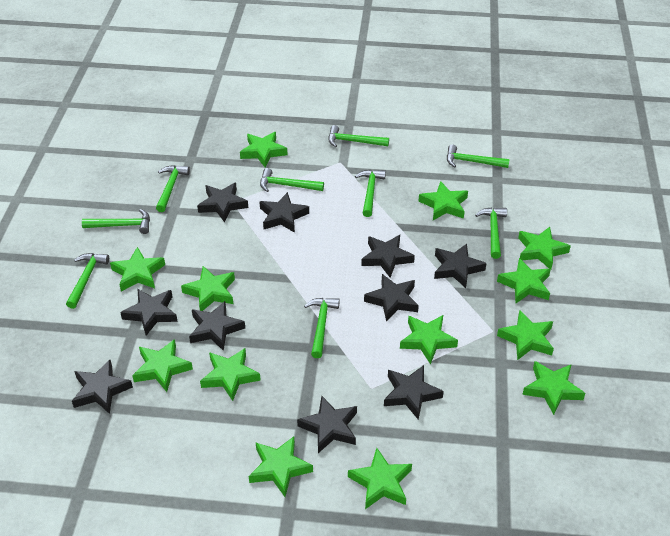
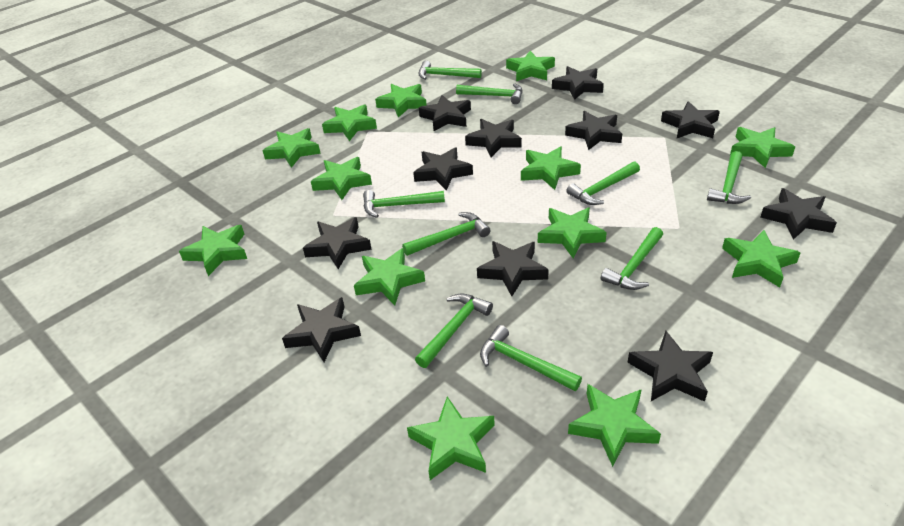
black star: [72,360,133,414] [120,289,178,336] [189,301,245,351] [197,183,248,222] [259,192,309,233] [297,396,357,453] [361,235,415,278] [364,274,419,322] [384,365,444,420] [434,244,487,288] = 10 -> [282,297,361,362] [303,217,372,269] [413,147,473,190] [419,95,471,131] [465,119,522,157] [477,241,549,296] [552,66,604,100] [565,111,622,150] [627,331,713,402] [661,101,720,138] [761,188,837,240] = 11

